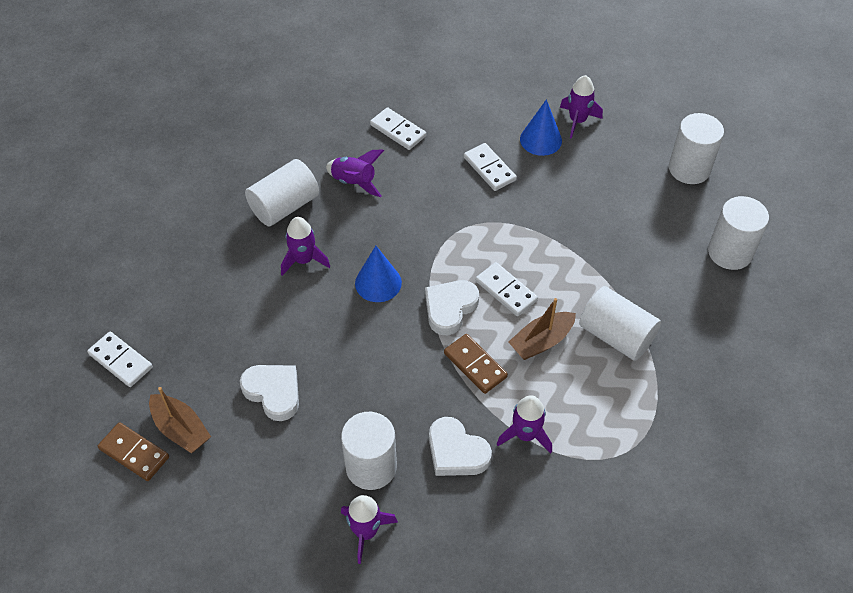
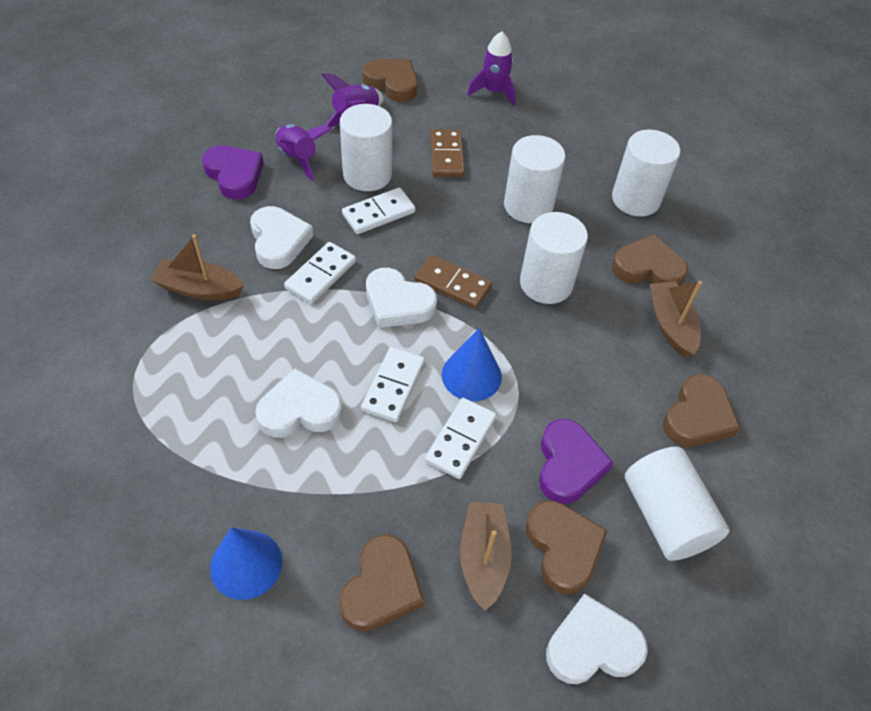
brown boat: [149,387,211,453] [509,298,576,360] = 2 -> [151,234,244,300] [460,502,512,611] [650,281,702,358] = 3
brown heart: none = 0 -> [339,534,424,632] [362,59,417,102] [526,501,608,595] [612,234,688,286] [663,374,741,447] = 5
purple heart: none = 0 -> [202,146,264,199] [539,419,614,504] = 2
purple rocket: [281,217,330,276] [326,150,384,197] [341,495,398,564] [497,395,552,454] [560,75,603,139] = 5 -> [275,124,332,181] [321,73,384,127] [467,31,516,106] = 3
white heart: [240,365,299,421] [425,280,479,335] [429,417,492,476] = 3 -> [250,206,314,269] [255,368,343,438] [366,268,437,328] [546,594,648,684] = 4

